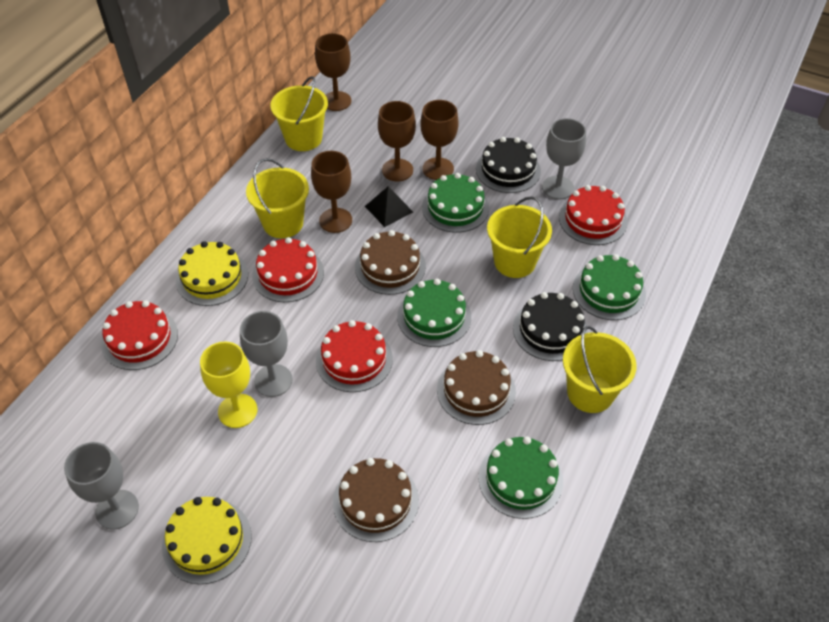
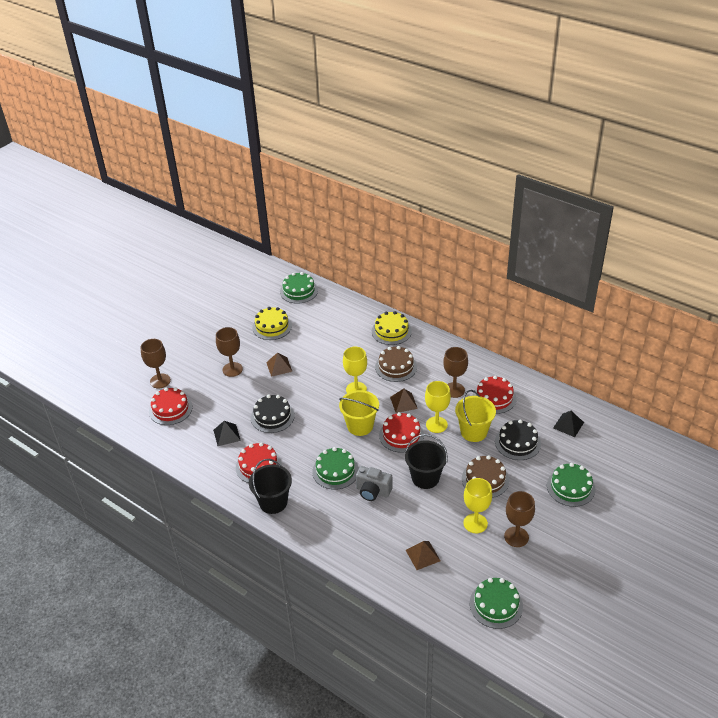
black bucket: none = 0 -> [249,459,292,514] [405,434,448,489] = 2
black pyramid: [365,186,413,227] = 1 -> [213,421,241,446] [553,411,584,437] = 2
brown cake: [333,458,419,542] [355,230,426,295] [437,350,516,425] = 3 -> [375,346,417,382] [462,455,509,498] = 2
brown pyramid: none = 0 -> [266,352,293,377] [390,388,418,413] [406,541,441,570] = 3
grey camera: none = 0 -> [356,466,393,501] = 1
grey goblet: [64,442,139,530] [240,311,293,397] [542,118,586,199] = 3 -> none = 0
yellow bucket: [246,158,309,238] [270,76,328,151] [487,196,552,278] [563,326,636,413] = 4 -> [339,390,379,436] [455,390,496,442] = 2
yellow goblet: [200,341,257,428] = 1 -> [343,346,367,393] [425,381,451,433] [464,478,492,533] = 3

